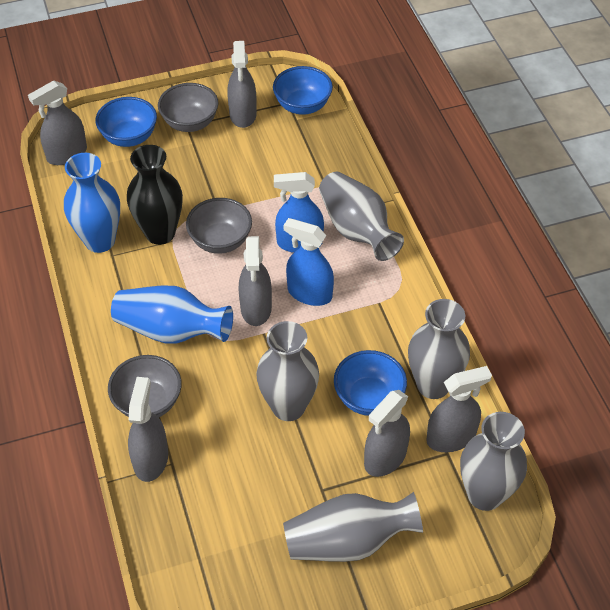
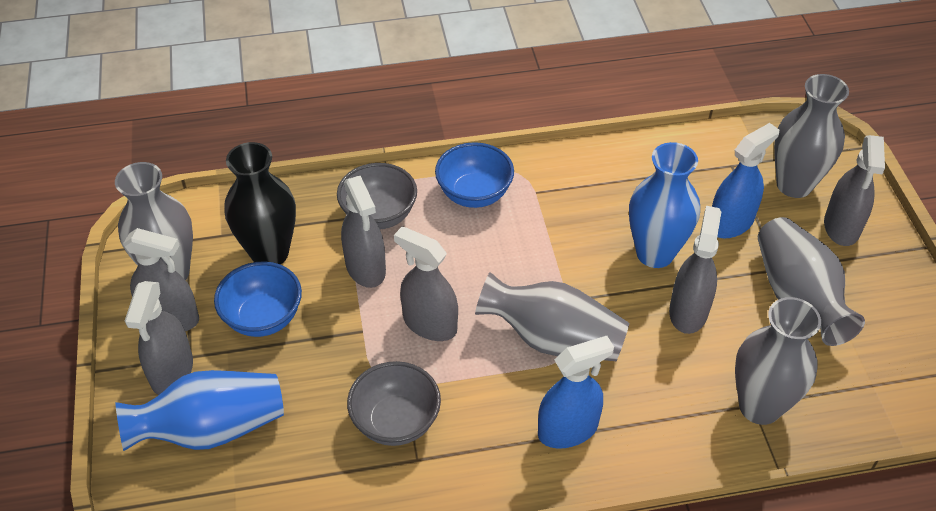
blue bowl: [95,97,157,147] [273,66,333,115] [334,350,407,416] = 3 -> [214,261,302,337] [435,142,514,208] = 2
grey bowl: [108,355,182,418] [158,83,219,132] [186,198,252,254] = 3 -> [337,163,417,229] [347,361,441,446] = 2

